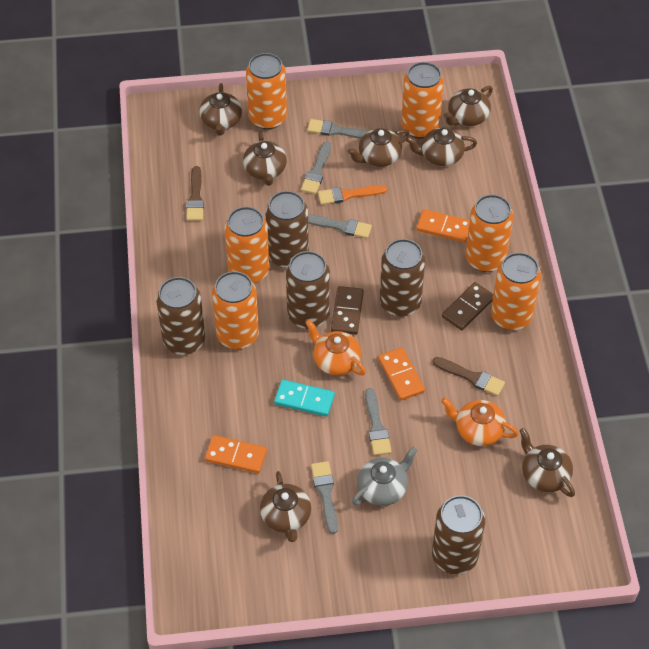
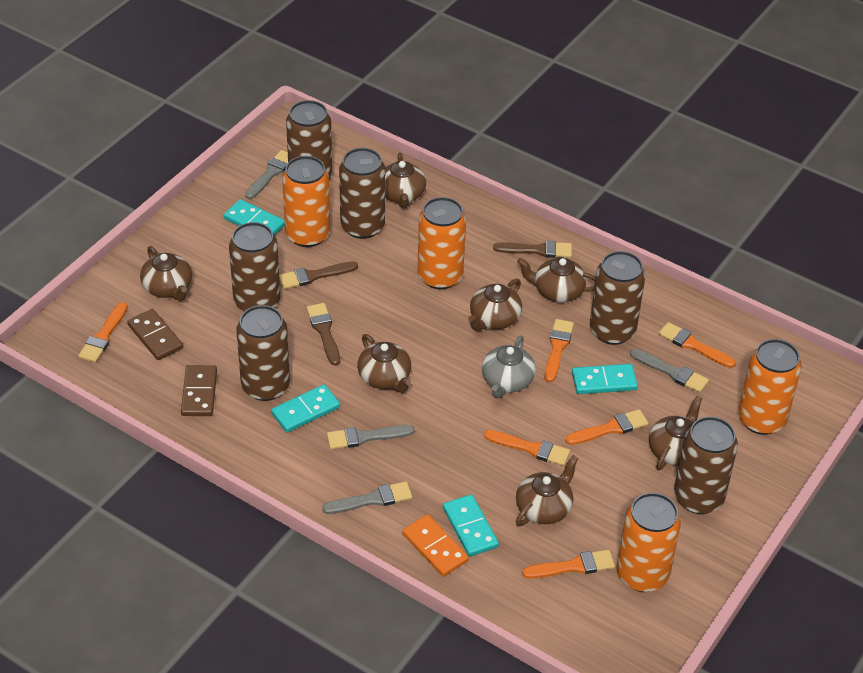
brown brush: [186,166,204,221] [433,357,505,396] = 2 -> [279,261,358,289] [307,303,340,365] [493,241,572,258] = 3
brown can: [156,277,205,355] [265,191,309,268] [286,251,330,329] [380,239,425,317] [432,495,485,574] = 5 -> [229,222,280,312] [236,305,290,401] [286,100,332,180] [339,148,385,239] [590,251,645,345] [674,416,738,514] = 6
grey brush: [301,141,331,194] [307,119,368,139] [308,214,372,238] [311,461,338,534] [365,388,392,455] = 5 -> [245,150,288,199] [322,481,412,514] [327,425,414,449] [630,349,709,393] = 4
orange brush: [318,185,387,205] = 1 -> [78,302,128,362] [484,430,570,466] [522,550,615,579] [544,319,574,382] [565,409,648,445] [658,322,736,368] = 6
orange can: [212,271,259,349] [225,207,270,283] [246,53,287,130] [401,62,444,138] [466,194,513,272] [491,252,541,330] = 6 -> [282,156,330,247] [417,197,466,290] [616,493,681,592] [738,339,802,435] = 4
orange domino: [205,435,267,473] [378,347,425,401] [416,209,470,243] = 3 -> [402,514,469,576] = 1
orange teapot: [305,319,366,375] [441,398,518,446] = 2 -> none = 0
turquoise domino: [274,380,335,417] = 1 -> [224,199,285,235] [271,384,340,432] [443,494,499,556] [572,364,638,394] = 4

